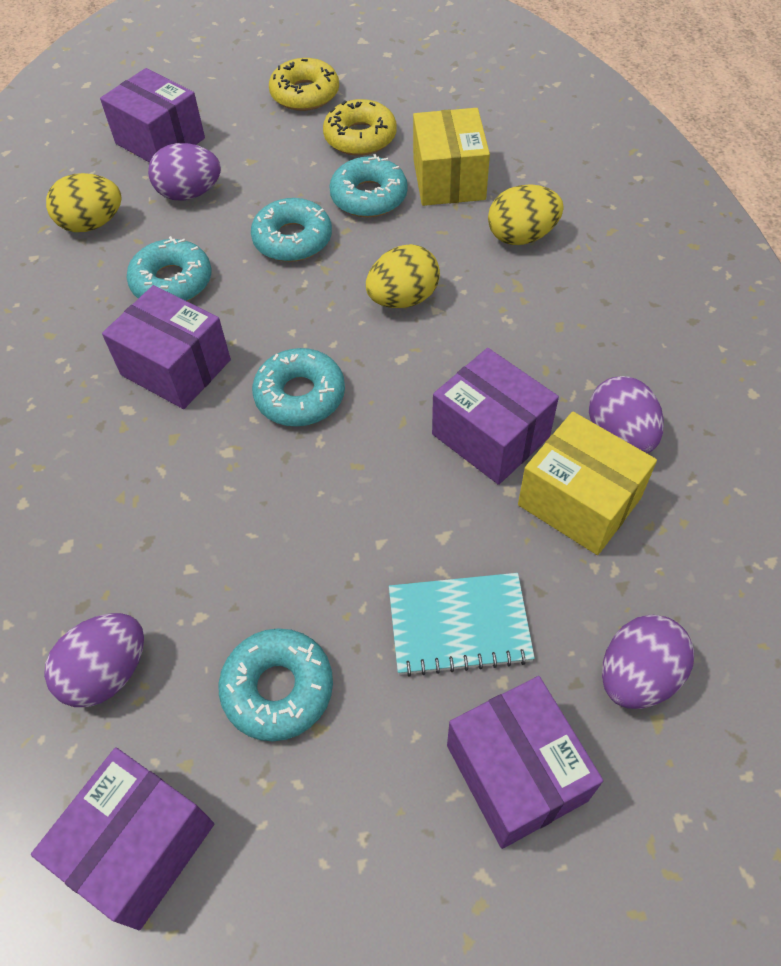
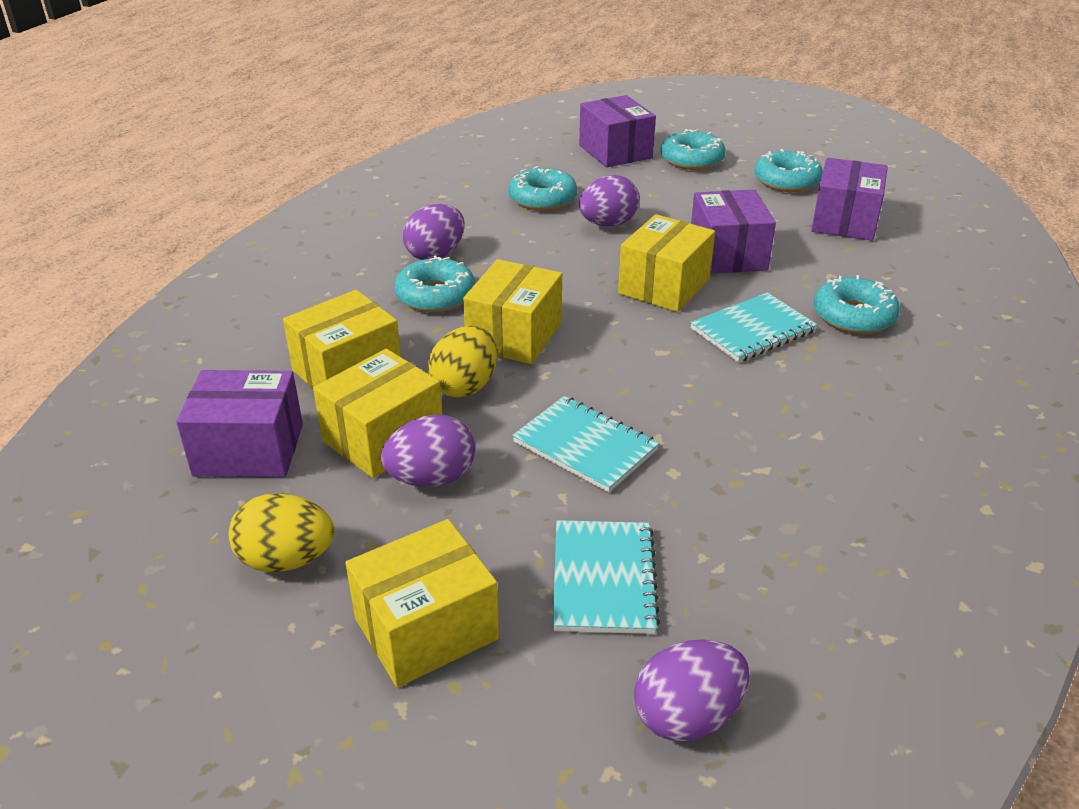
purple box: [31,748,214,930] [100,68,205,163] [102,285,231,409] [432,348,559,485] [447,676,603,849] = 5 -> [176,370,303,477] [579,95,656,168] [691,189,776,274] [811,158,888,241] = 4
turquoise notebook: [389,573,535,677] = 1 -> [512,396,660,493] [553,520,660,634] [690,293,817,362] = 3
yellow box: [413,108,490,206] [518,412,657,555] = 2 -> [283,290,401,389] [313,349,442,478] [345,519,499,688] [463,259,562,364] [618,214,715,312] = 5
yellow donut: [269,58,339,111] [323,99,396,156] = 2 -> none = 0
yellow egg: [46,173,122,232] [366,244,440,308] [488,184,564,245] = 3 -> [229,493,334,572] [428,326,497,398] = 2

